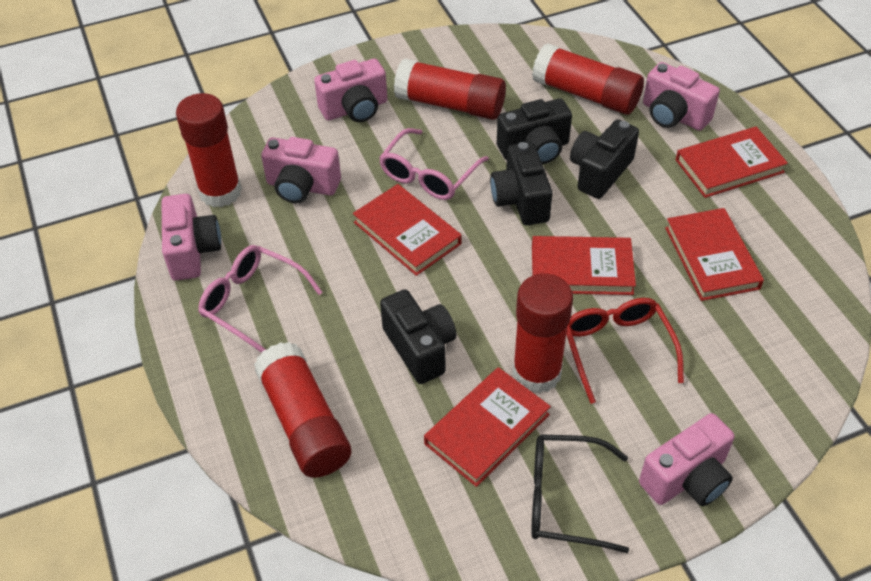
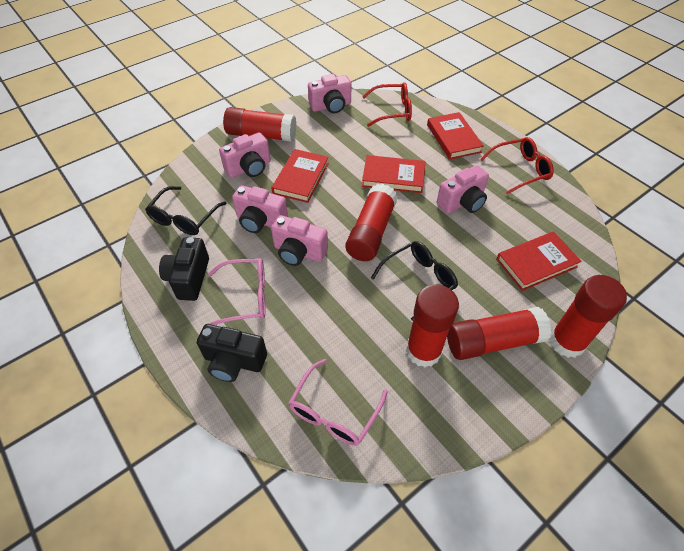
black camera: [380,289,456,384] [490,142,553,225] [497,99,572,164] [570,120,639,199] = 4 -> [159,237,209,301] [197,324,267,382] = 2
black glasses: [531,434,629,553] = 1 -> [145,186,227,235] [371,241,458,321] = 2
red book: [353,184,462,276] [424,367,551,487] [532,236,636,295] [665,208,764,301] [676,127,788,198] = 5 -> [271,149,329,203] [362,155,425,193] [427,112,484,160] [496,231,582,291] = 4
red glasses: [566,298,684,404] = 1 -> [362,82,412,127] [481,137,554,194] = 2

